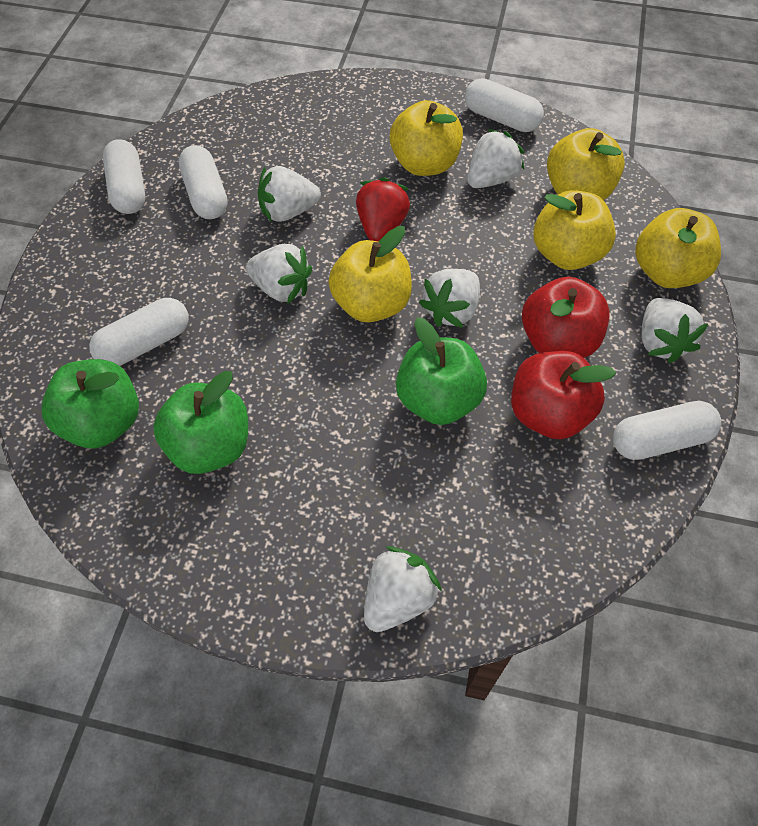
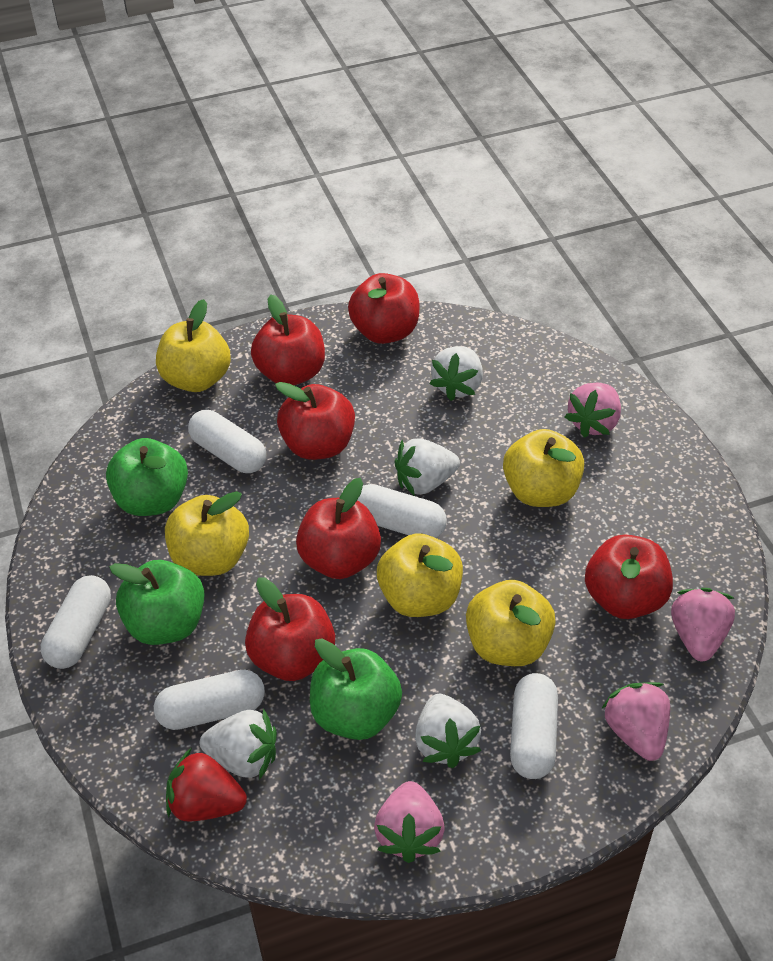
pink strawberry: none = 0 -> [374,781,444,863] [565,383,621,438] [602,682,670,761] [671,588,735,661] = 4
red apple: [511,351,616,439] [522,277,610,358] = 2 -> [245,577,335,681] [251,295,325,385] [275,382,355,460] [296,478,381,579] [348,273,419,344] [585,535,673,619] = 6
white strawberry: [246,244,312,304] [258,166,321,222] [364,546,442,632] [419,269,480,328] [467,129,524,188] [641,298,708,363] = 6 -> [200,708,277,780] [395,438,460,496] [415,694,481,768] [430,346,483,401] = 4

